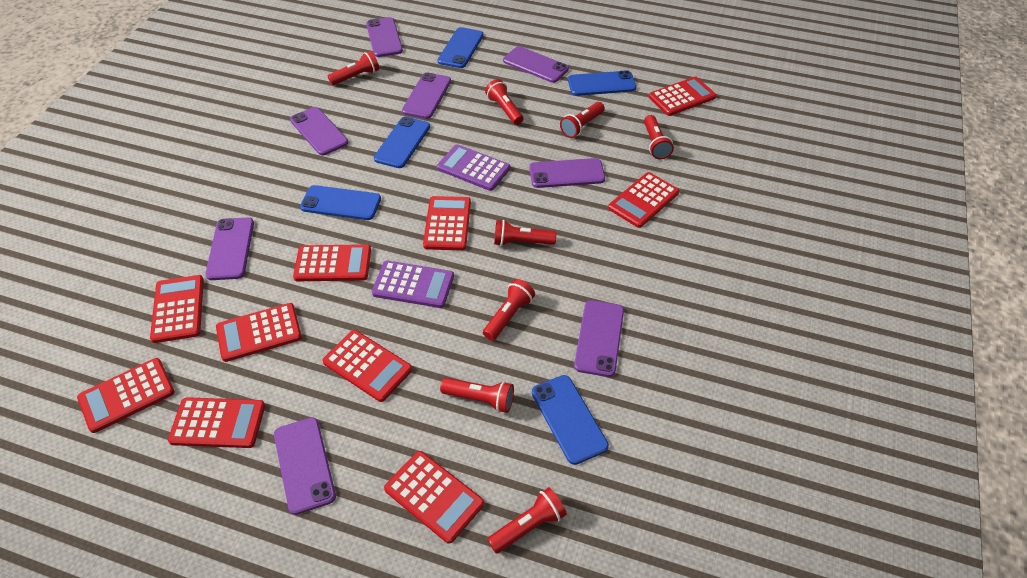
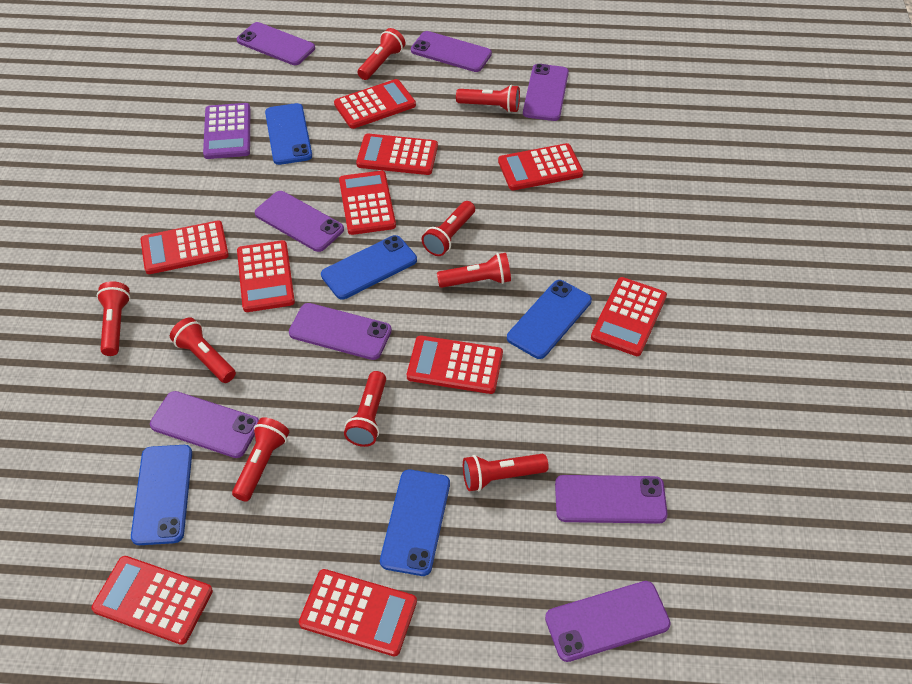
purple calculator: [372,261,454,308] [437,144,510,191] = 2 -> [203,103,250,159] = 1
red flashlight: [328,51,379,85] [440,378,514,413] [483,279,535,341] [485,79,523,125] [487,487,567,554] [494,220,556,246] [560,102,605,138] [644,115,674,159] = 8 -> [97,281,131,356] [170,317,236,383] [232,417,289,502] [344,371,386,447] [357,28,405,80] [422,201,475,256] [437,253,511,288] [456,85,520,113] [463,454,548,491] = 9

